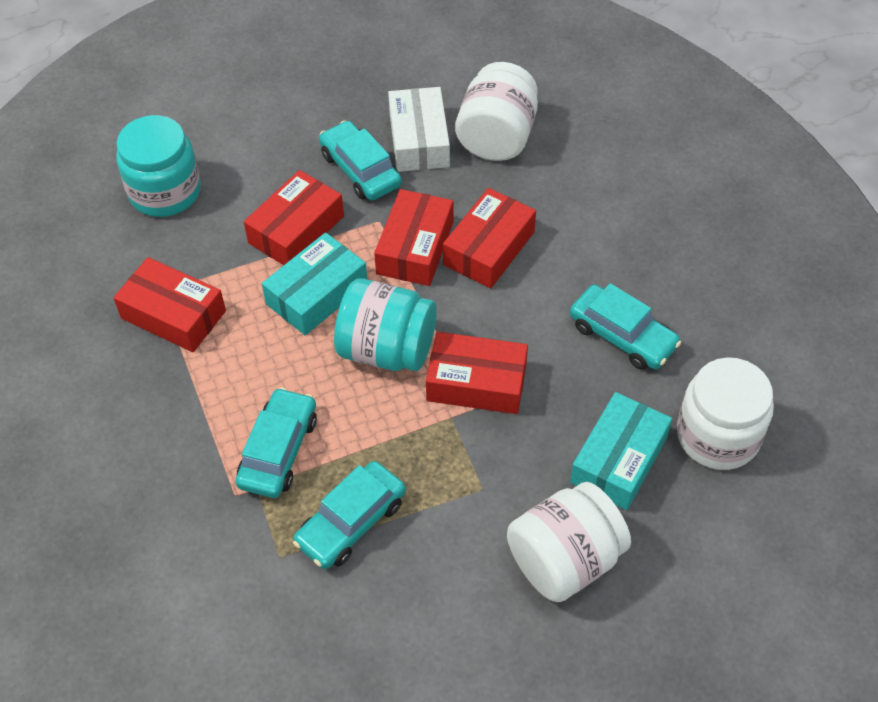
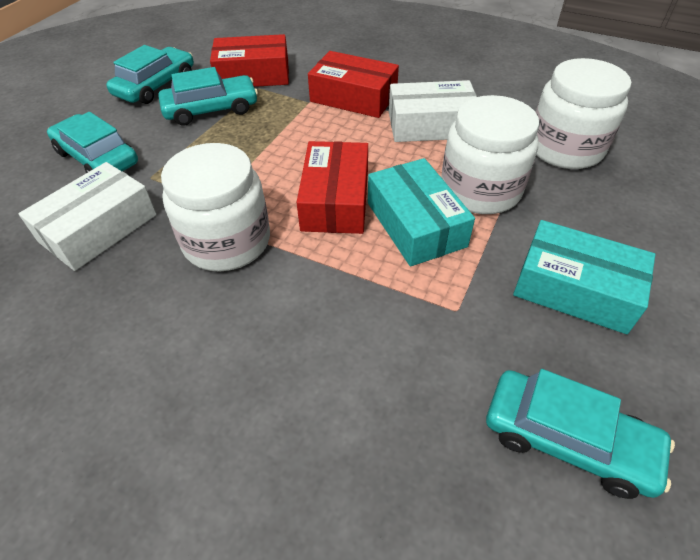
red box: [113,257,226,352] [244,170,344,265] [374,189,453,286] [426,332,528,414] [443,188,536,288] = 5 -> [210,34,289,87] [296,141,368,234] [308,51,399,118] = 3
turquoise jar: [116,115,201,217] [334,279,437,371] = 2 -> none = 0
white box: [388,87,450,172] = 1 -> [19,162,157,271] [389,80,477,142] = 2

